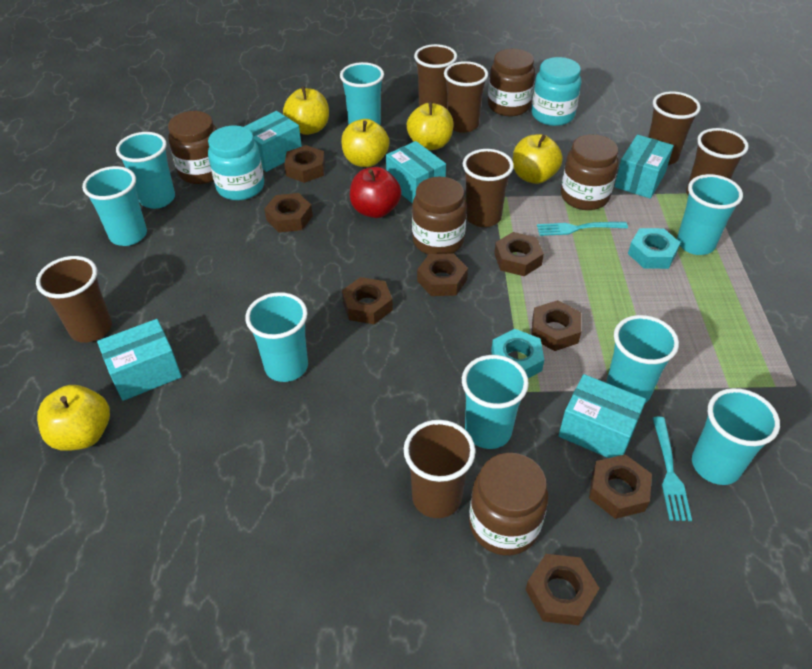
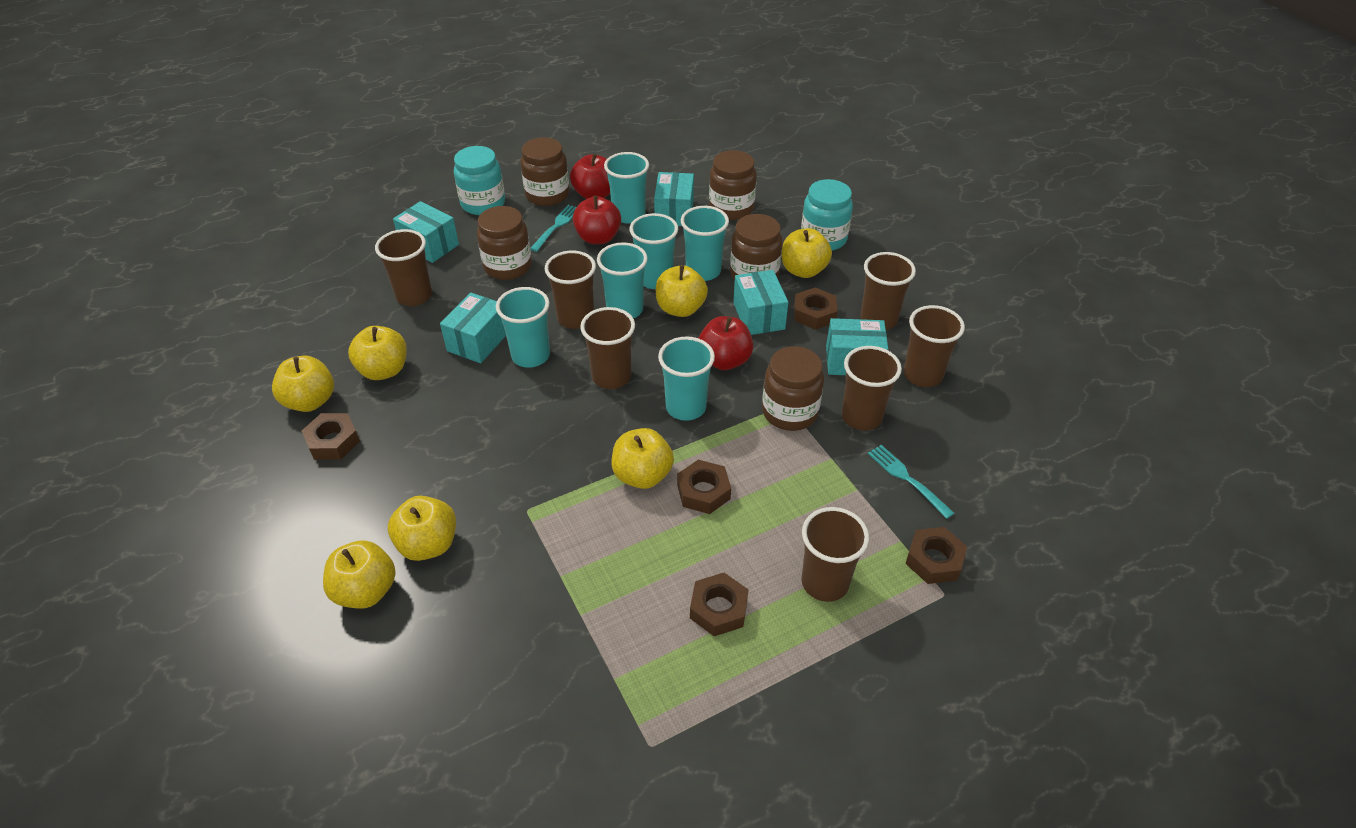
brown nut: [264,193,313,232] [284,145,325,183] [342,277,393,324] [417,253,468,296] [494,232,544,276] [525,554,600,625] [532,300,581,351] [589,454,652,519] = 8 -> [302,413,360,460] [677,460,731,514] [690,573,749,636] [794,287,837,330] [905,527,967,584] = 5
red apple: [350,167,401,218] = 1 -> [570,154,610,199] [573,196,621,244] [699,316,753,370] = 3
turquoise cup: [82,166,147,246] [116,132,175,209] [245,292,308,382] [340,62,384,125] [462,355,529,449] [606,315,679,403] [677,174,743,255] [692,388,780,485] = 8 -> [496,287,550,368] [597,242,648,318] [604,152,649,224] [630,213,678,289] [658,336,715,421] [681,206,729,281] = 6
turquoise nut: [491,329,544,378] [628,228,681,269] = 2 -> none = 0
yellow apple: [37,385,110,451] [283,86,329,135] [341,119,390,167] [407,101,454,150] [513,134,563,184] = 5 -> [272,355,334,412] [323,540,396,608] [348,326,407,380] [388,496,456,561] [611,428,674,489] [656,265,708,317] [782,228,832,278] = 7

